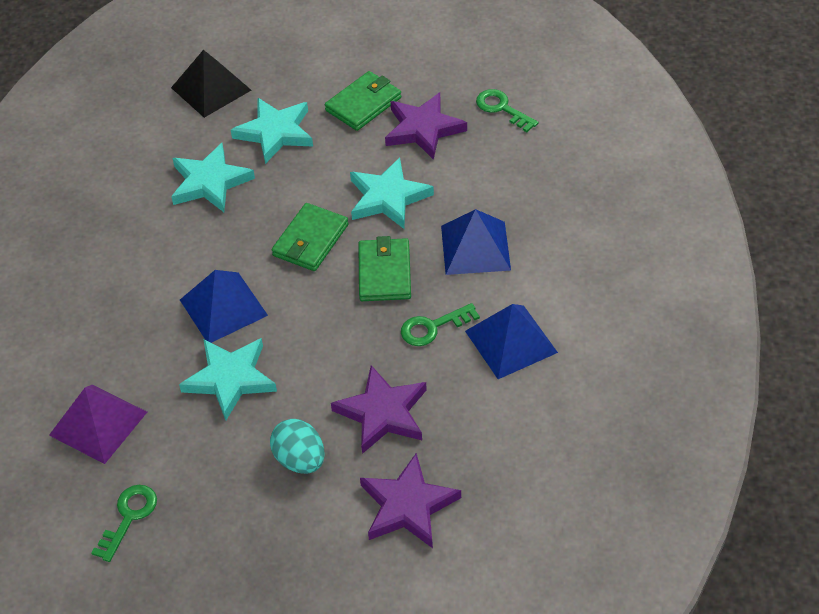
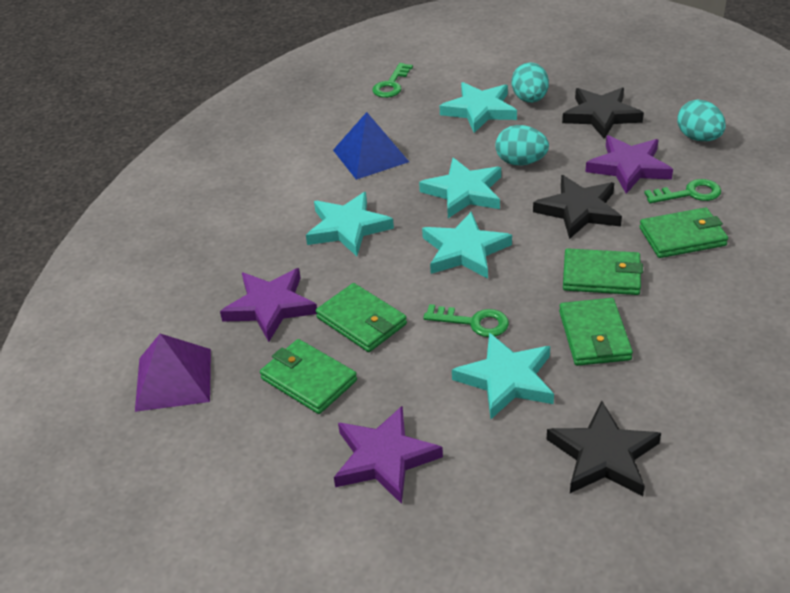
black pyramid: [171,50,251,118] = 1 -> none = 0
black star: none = 0 -> [533,175,622,239] [546,401,661,496] [562,88,644,139] = 3
blue pyramid: [180,270,268,343] [441,209,511,275] [465,304,558,379] = 3 -> [333,112,409,180] = 1
green wallet: [272,203,349,271] [325,71,401,131] [358,236,411,301] = 3 -> [260,339,357,414] [316,283,407,352] [559,298,633,366] [563,249,643,295] [639,207,728,258] = 5
turquoise egg: [270,419,325,474] = 1 -> [495,125,549,165] [511,63,549,103] [677,99,726,141] = 3
turquoise star: [171,143,255,212] [179,338,277,420] [231,98,313,164] [350,157,434,229] = 4 -> [306,192,394,256] [419,158,501,218] [422,211,512,279] [440,82,517,133] [452,333,554,419] = 5

